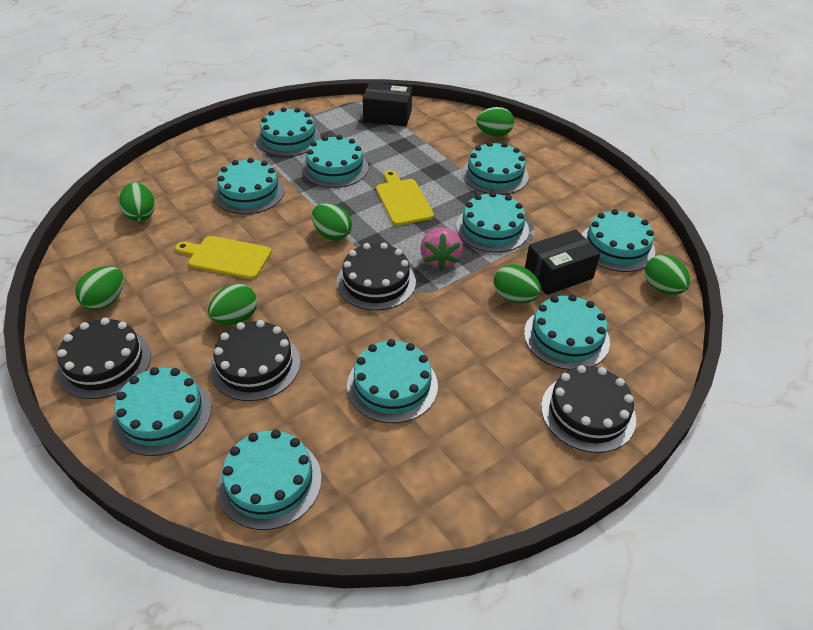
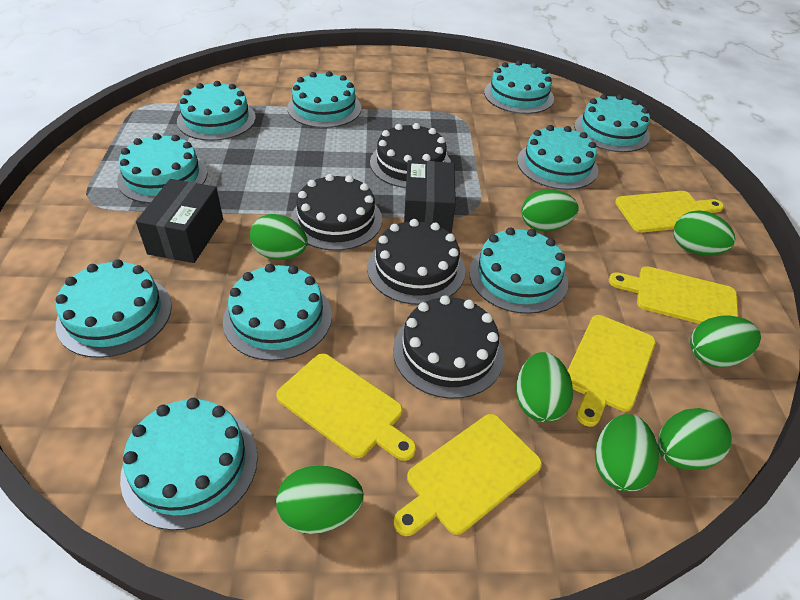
green egg: [75,266,124,310] [119,183,155,221] [208,284,257,325] [312,203,352,241] [476,107,514,137] [494,264,541,303] [645,254,690,294] = 7 -> [250,214,308,260] [276,465,364,534] [516,352,573,422] [522,189,579,232] [595,414,659,492] [658,408,732,470] [674,210,735,255] [690,315,761,367] = 8
pink strawberry: [420,227,463,270] = 1 -> none = 0
yellow cutting board: [175,236,272,279] [376,170,434,226] = 2 -> [276,353,416,461] [394,414,542,536] [567,315,656,427] [609,266,738,324] [615,191,724,233] = 5

